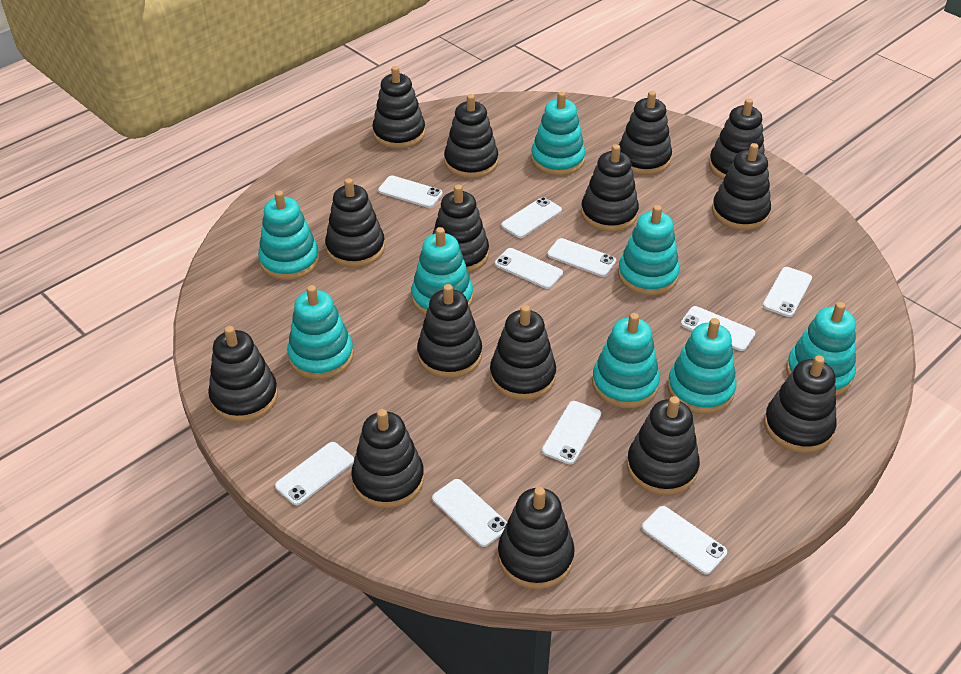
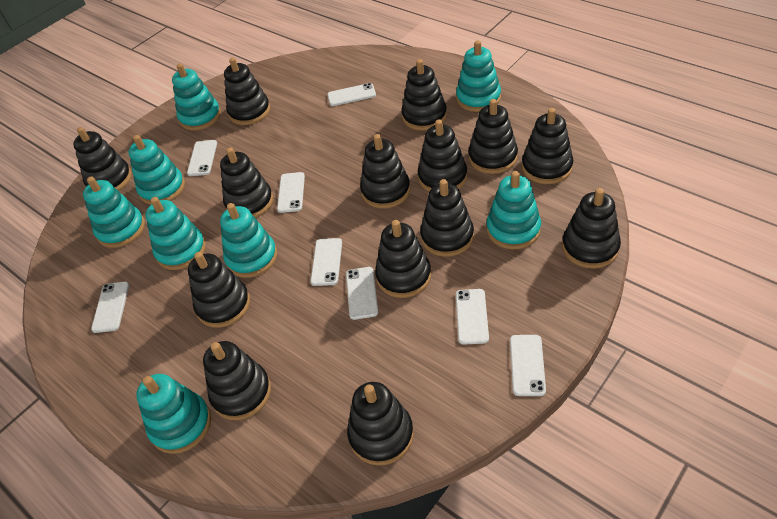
black stacking toy: [208,326,278,422] [325,178,385,267] [351,409,424,509] [372,66,425,149] [417,284,482,379] [433,184,489,273] [444,94,498,178] [490,305,556,400] [498,487,575,589] [581,144,639,232] [619,91,672,175] [627,396,700,495] [709,98,765,179] [712,143,771,230] [764,355,837,453] = 15 -> [73,127,132,191] [188,252,250,328] [203,341,271,420] [220,147,273,218] [224,58,270,125] [347,382,414,465] [360,134,410,209] [375,220,431,298] [401,59,447,131] [418,120,467,192] [420,179,474,257] [468,99,518,174] [522,108,573,184] [562,188,621,269] = 14
white phone: [275,442,354,505] [378,175,443,208] [432,479,507,547] [495,248,563,289] [501,197,562,238] [542,401,601,465] [547,238,616,277] [642,506,727,574] [681,306,755,351] [763,267,812,317] = 10 -> [91,282,129,333] [187,140,217,176] [277,172,305,213] [311,238,342,286] [327,83,376,106] [346,267,378,320] [456,289,489,345] [510,335,546,396] = 8

